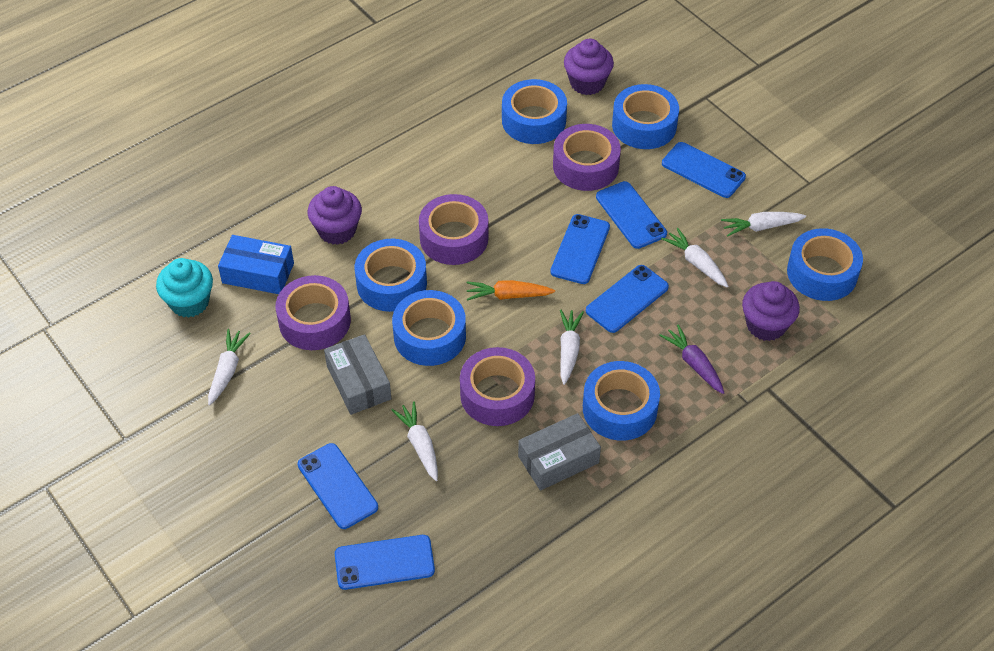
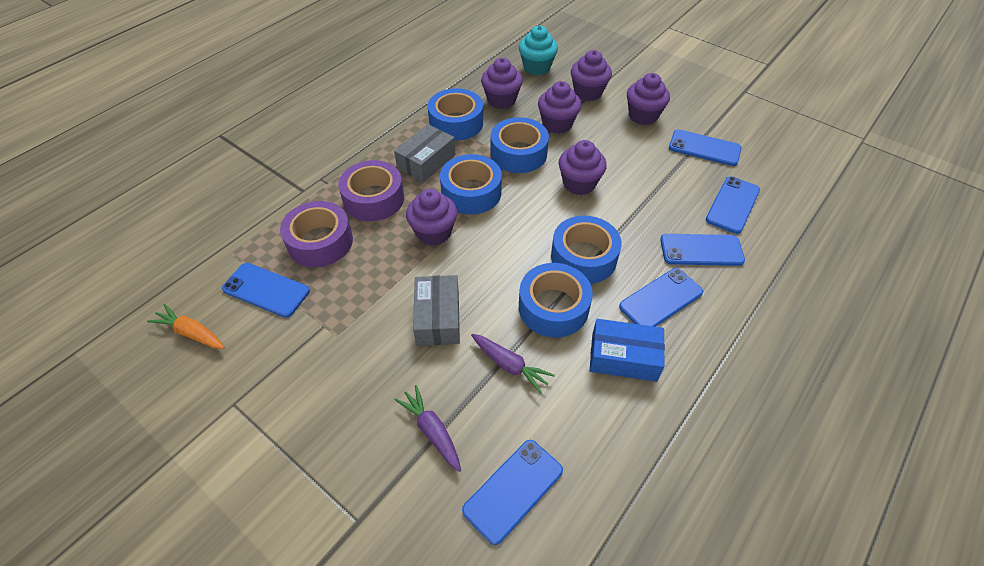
blue tape: [355,239,427,312] [392,290,466,366] [502,79,567,144] [583,361,660,441] [612,84,679,149] [787,228,863,301] = 6 -> [428,88,483,141] [440,154,502,215] [491,117,549,173] [519,263,593,337] [551,216,622,284] = 5
purple carrot: [659,325,724,394] = 1 -> [394,385,461,472] [471,334,555,394] = 2
purple cupcake: [307,186,362,245] [564,39,614,95] [742,281,800,341] = 3 -> [406,189,457,246] [481,58,523,109] [538,81,581,134] [559,140,607,195] [571,50,612,101] [627,73,670,125] = 6
purple tape: [276,275,351,350] [419,194,489,265] [460,347,535,426] [553,124,621,191] = 4 -> [280,201,353,267] [338,160,404,221] = 2
white carrot: [208,329,251,405] [392,401,438,481] [560,310,584,385] [661,228,728,287] [721,212,806,237] = 5 -> none = 0

